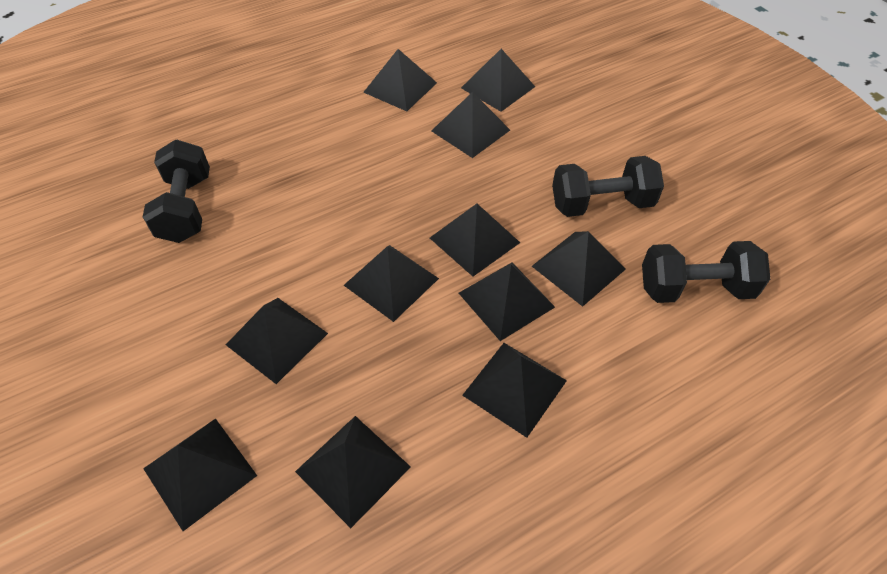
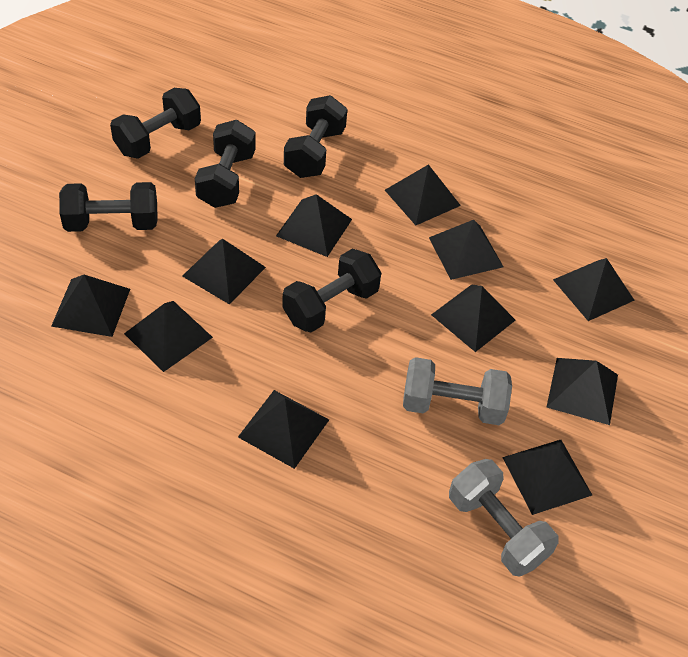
black dumbbell: [143,140,210,243] [552,156,664,217] [642,241,770,303] = 3 -> [59,182,158,232] [110,88,201,159] [195,120,256,208] [282,249,381,333] [284,95,347,178] = 5
grey dumbbell: none = 0 -> [403,357,512,425] [449,459,559,577] = 2

